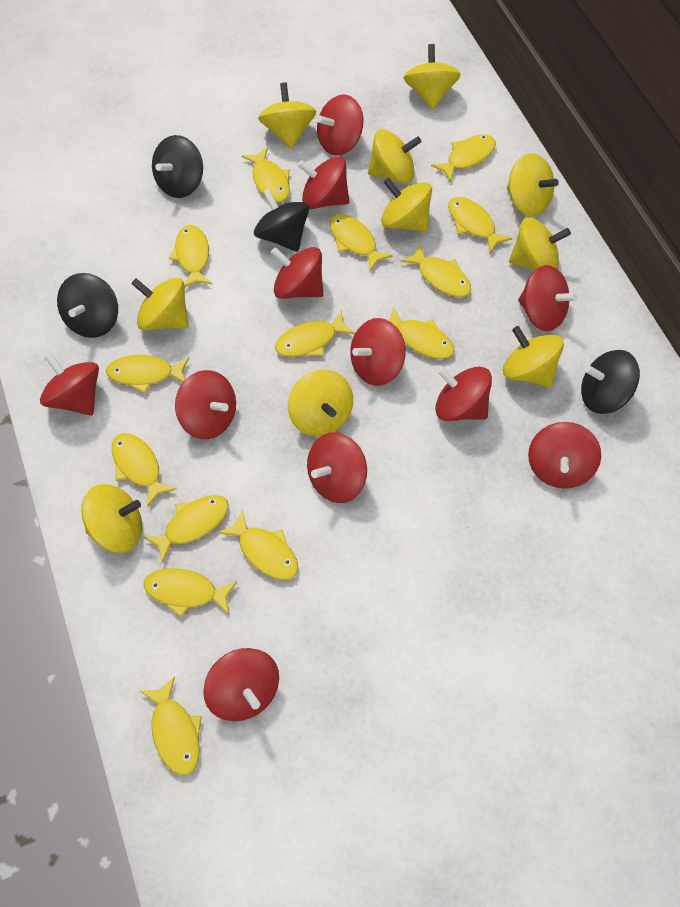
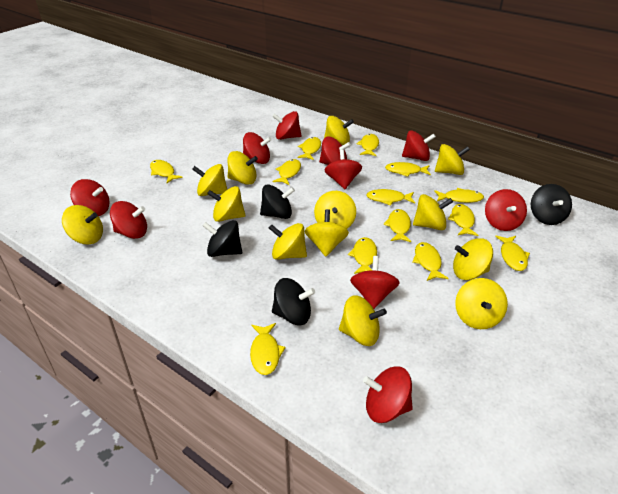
red spinning top: [40,353,99,416] [175,370,236,439] [203,648,279,721] [271,247,323,299] [297,157,350,209] [307,432,367,503] [317,95,363,155] [350,318,406,386] [435,367,492,421] [518,265,577,331] [528,422,601,489] = 11 -> [70,179,109,216] [110,201,147,239] [243,132,272,164] [272,111,302,140] [319,137,351,165] [325,150,362,189] [350,256,400,309] [363,366,413,423] [402,130,436,161] [485,189,527,231] = 10
yellow fish: [106,355,189,393] [112,433,177,507] [140,677,202,775] [144,495,229,563] [144,568,237,617] [169,225,212,287] [218,509,298,580] [242,147,290,202] [275,310,355,357] [329,214,393,271] [388,307,454,359] [400,245,471,297] [431,134,496,182] [448,197,512,253] = 14 -> [150,160,183,183] [250,323,286,375] [273,159,301,185] [298,137,321,160] [348,237,377,274] [357,134,379,156] [366,189,415,206] [383,209,411,242] [385,162,431,177] [412,242,449,281] [434,188,484,203] [448,204,478,236] [495,236,530,271] = 13
yellow spinning top: [81,484,142,553] [131,278,189,330] [258,82,316,149] [288,370,353,437] [368,129,422,184] [381,178,432,232] [404,44,461,110] [503,326,564,387] [507,153,559,216] [509,217,571,271] = 10 -> [62,205,103,244] [192,164,227,196] [207,186,245,222] [227,151,258,185] [269,223,307,260] [305,209,349,257] [314,191,356,229] [324,116,354,145] [339,295,387,346] [413,194,453,230] [435,144,470,175] [453,238,493,280] [455,278,508,329] = 13

